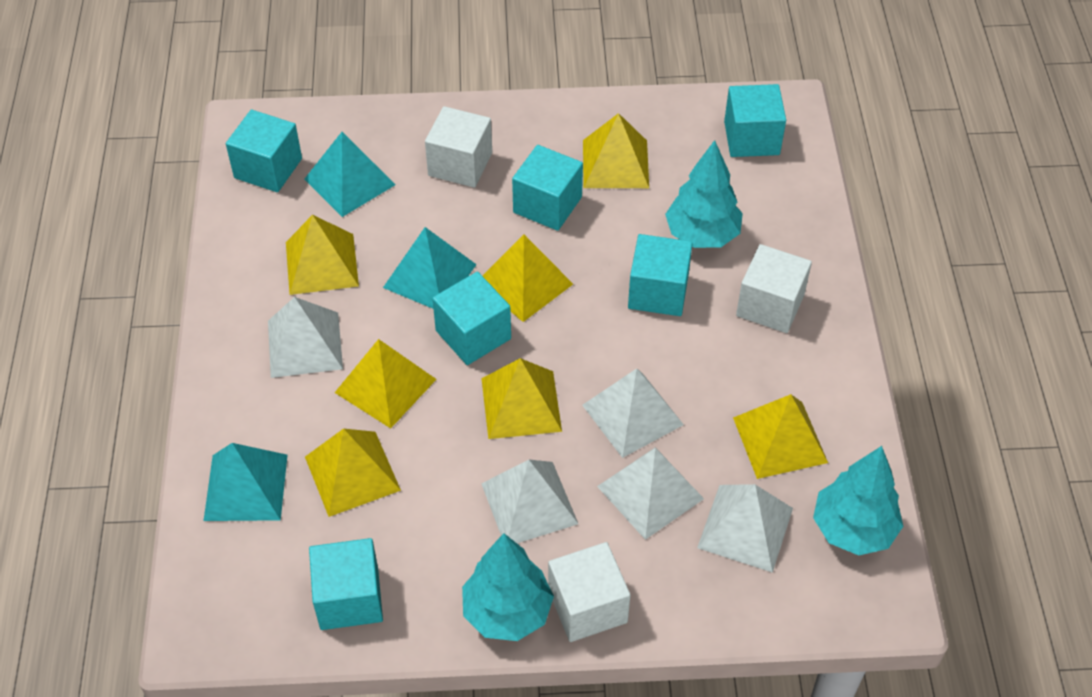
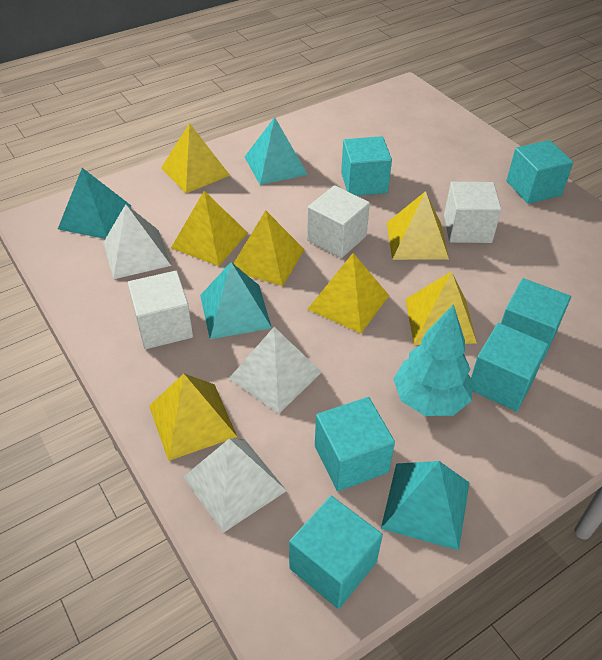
turquoise pyramid: [204,443,288,521] [304,132,395,217] [383,227,477,309] = 3 -> [58,168,131,239] [200,262,272,339] [245,117,308,185] [381,461,470,550] = 4
turquoise tree: [462,533,554,641] [665,140,743,248] [813,446,903,555] = 3 -> [393,304,472,416] = 1
white pyramid: [268,297,343,378] [482,460,578,543] [582,369,684,458] [597,447,704,540] [697,484,793,573] = 5 -> [103,204,171,279] [183,439,287,533] [228,327,322,414] = 3

